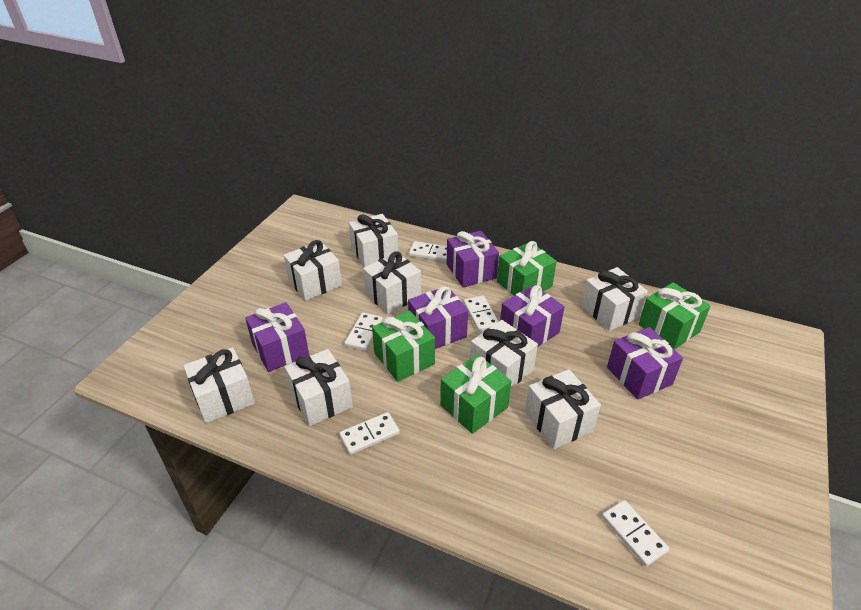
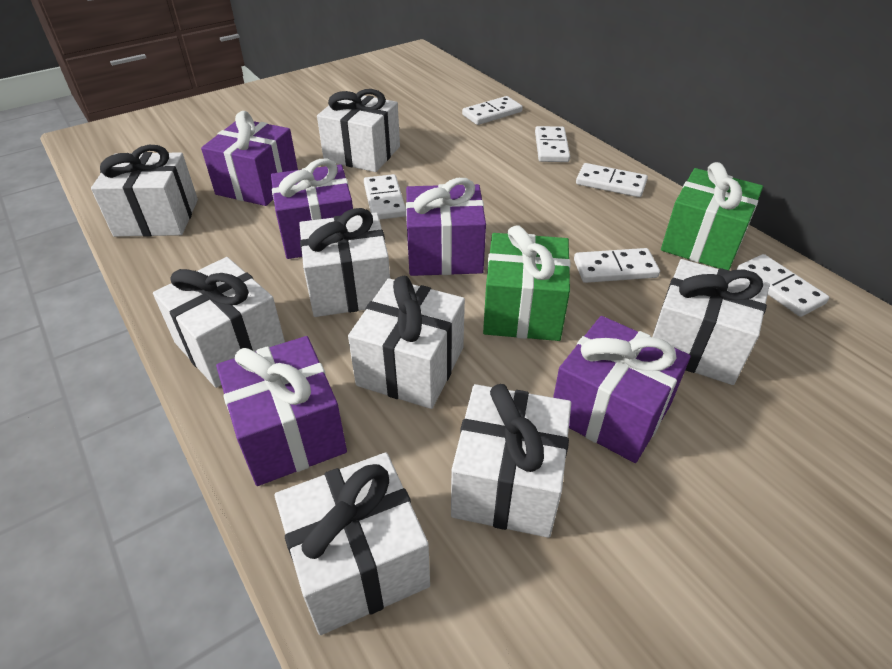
green gift: [372,311,435,382] [440,354,511,434] [497,241,557,296] [639,282,711,349] = 4 -> [483,226,571,341] [661,162,763,270] = 2
white domino: [339,412,400,455] [345,312,383,351] [409,241,447,262] [464,296,499,332] [602,500,669,567] = 5 -> [364,174,406,220] [462,96,523,125] [535,126,570,162] [574,248,660,283] [576,163,648,197] [736,254,829,317] = 6

